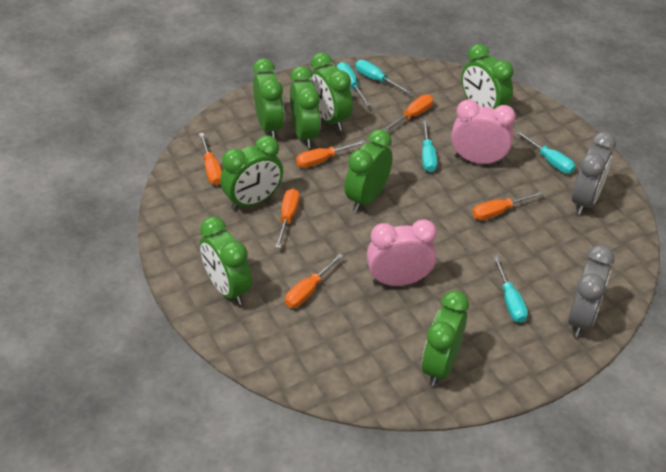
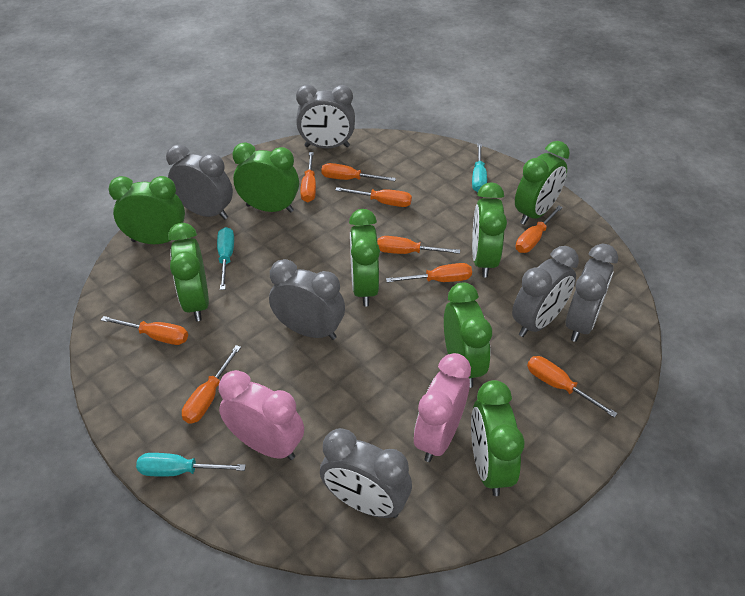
grey clock: [568,245,615,337] [572,131,616,215] = 2 -> [166,145,233,220] [269,259,345,340] [296,84,355,149] [320,428,412,518] [512,246,579,337] [566,244,618,342] = 6
orange screwdriver: [199,133,222,185] [275,188,299,248] [285,253,344,308] [296,140,366,168] [382,95,433,131] [472,191,543,220] = 6 -> [101,316,188,345] [182,345,241,424] [300,152,316,202] [321,163,396,181] [335,187,412,207] [377,236,460,254] [386,263,472,283] [516,205,563,253] [527,356,618,418] = 9
turquoise screwdriver: [337,62,370,106] [355,60,411,94] [422,120,438,172] [493,256,528,323] [515,131,576,174] = 5 -> [136,453,246,477] [217,227,234,290] [472,144,487,192] = 3

